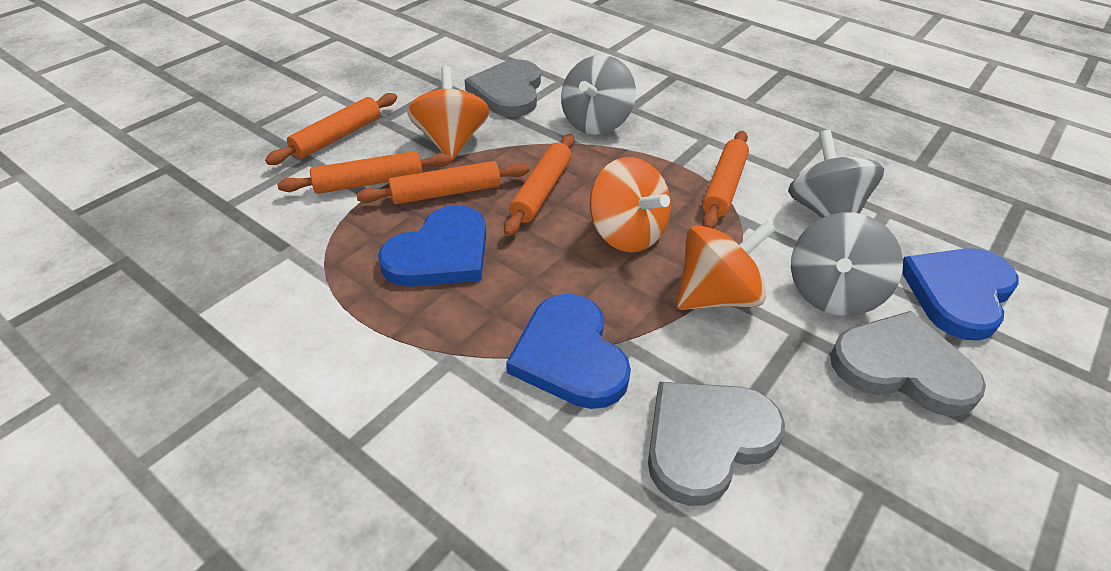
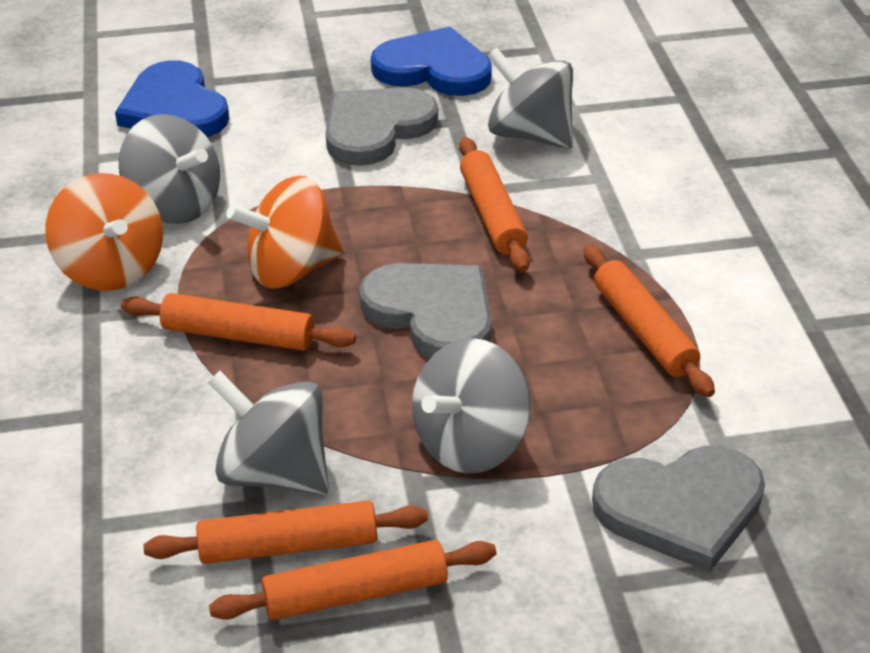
blue heart: [378,205,486,287] [506,294,631,409] [902,248,1019,341] = 3 -> [115,60,229,137] [371,27,492,96] = 2
grey spinning top: [561,55,636,135] [788,130,884,218] [791,212,903,316] = 3 -> [119,114,220,224] [208,371,329,494] [412,338,531,473] [487,48,573,149] = 4
orange spinning top: [407,66,490,160] [590,157,671,252] [677,220,776,310] = 3 -> [45,173,163,291] [226,176,344,289] = 2

